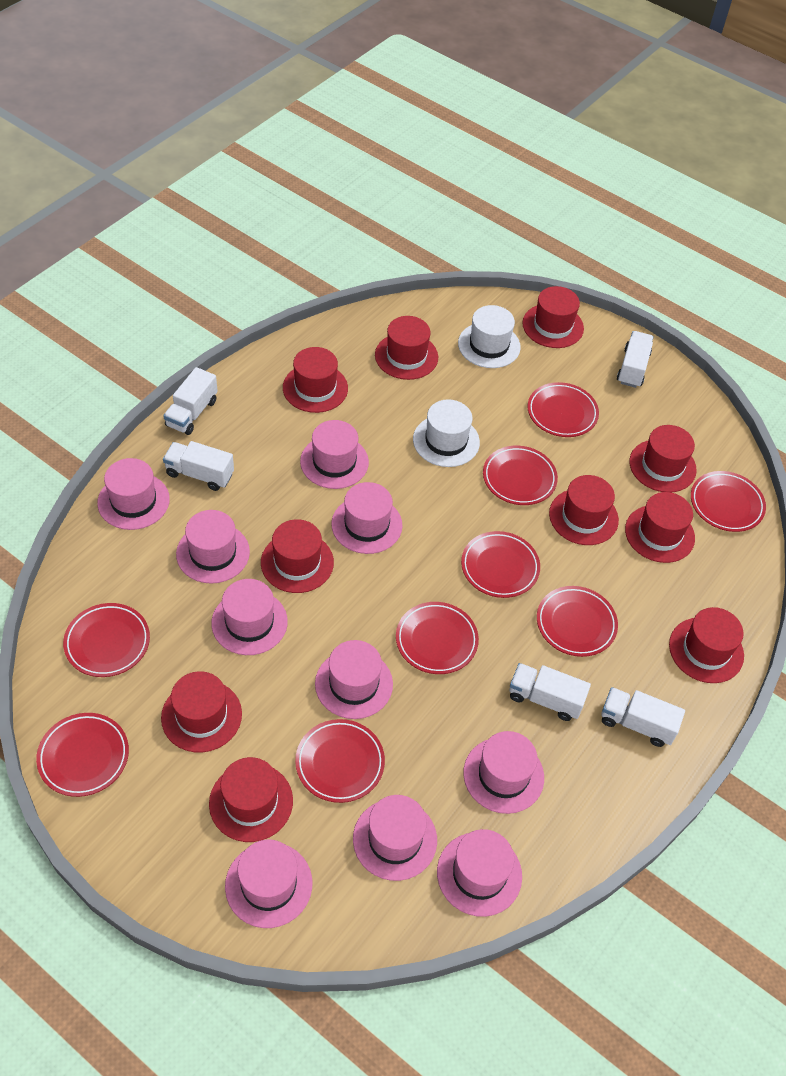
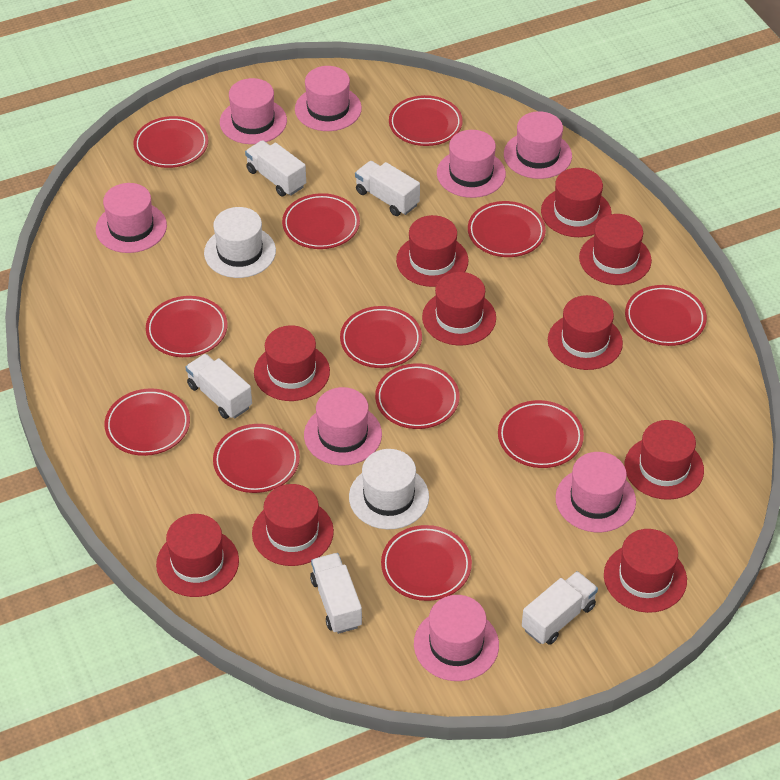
pink hat: [97,458,170,530] [176,510,250,584] [211,579,288,655] [225,840,312,928] [300,420,369,489] [315,640,393,719] [331,482,403,554] [353,795,437,881] [437,829,522,917] [463,731,544,814] = 10 -> [96,183,167,253] [220,78,287,144] [295,66,362,131] [304,387,382,466] [414,595,499,681] [437,130,506,198] [504,111,572,179] [555,452,636,532] = 8
red plate: [36,713,129,797] [63,603,150,677] [295,719,385,803] [396,602,479,674] [461,531,540,598] [483,446,558,505] [528,382,599,437] [537,586,618,657] [691,471,766,532] = 9 -> [105,388,190,456] [133,116,208,168] [146,296,227,357] [213,424,300,493] [282,193,360,249] [340,306,422,368] [375,363,459,429] [381,525,472,601] [389,95,463,146] [468,201,546,257] [498,400,584,468] [625,285,707,346] = 12

